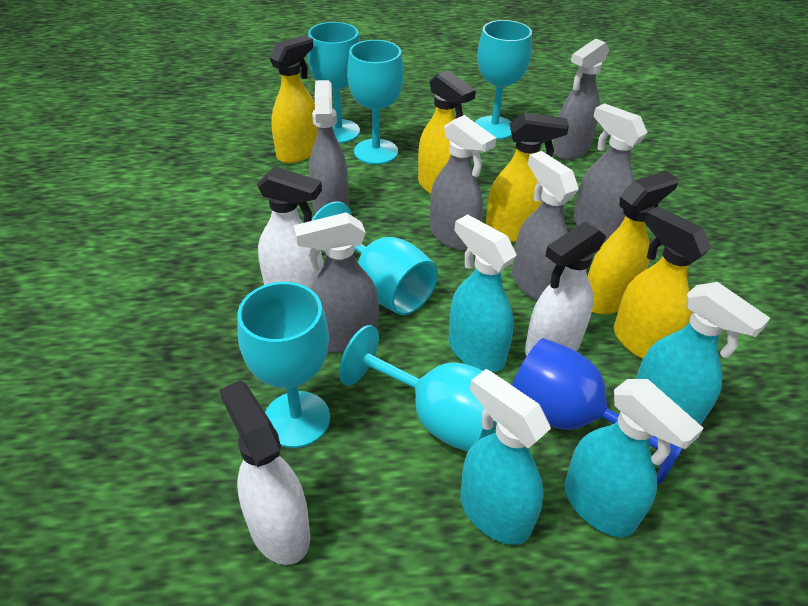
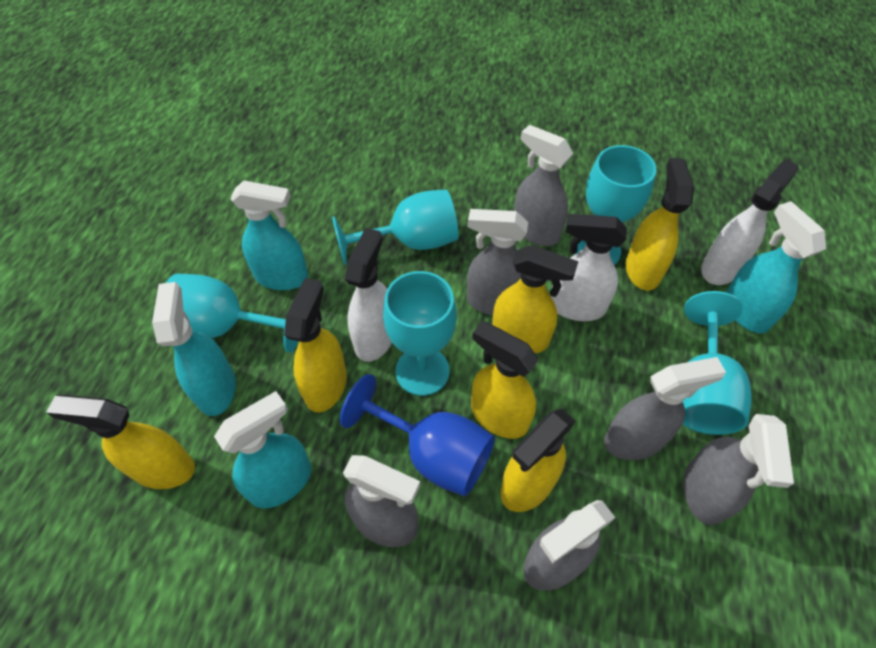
turquoise goblet: [237,282,330,448] [307,22,360,143] [312,202,438,315] [339,325,497,452] [347,40,404,165] [475,20,532,140] = 6 -> [166,274,299,353] [332,189,459,265] [383,271,457,396] [574,145,656,265] [683,291,752,435] = 5
yellow spray bottle: [269,35,318,163] [418,70,476,194] [486,113,569,242] [588,171,679,314] [613,206,711,359] = 5 -> [46,395,195,489] [284,278,347,412] [471,321,538,439] [492,245,579,353] [500,409,575,512] [626,158,694,291] = 6

